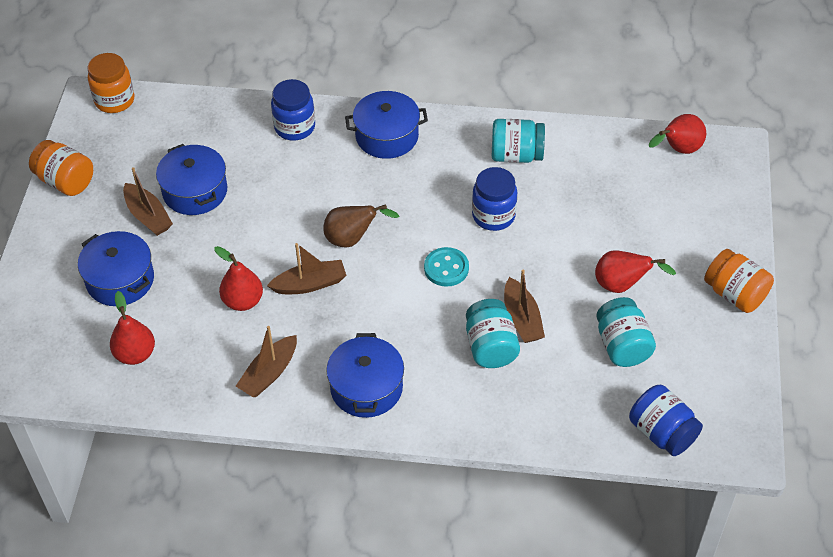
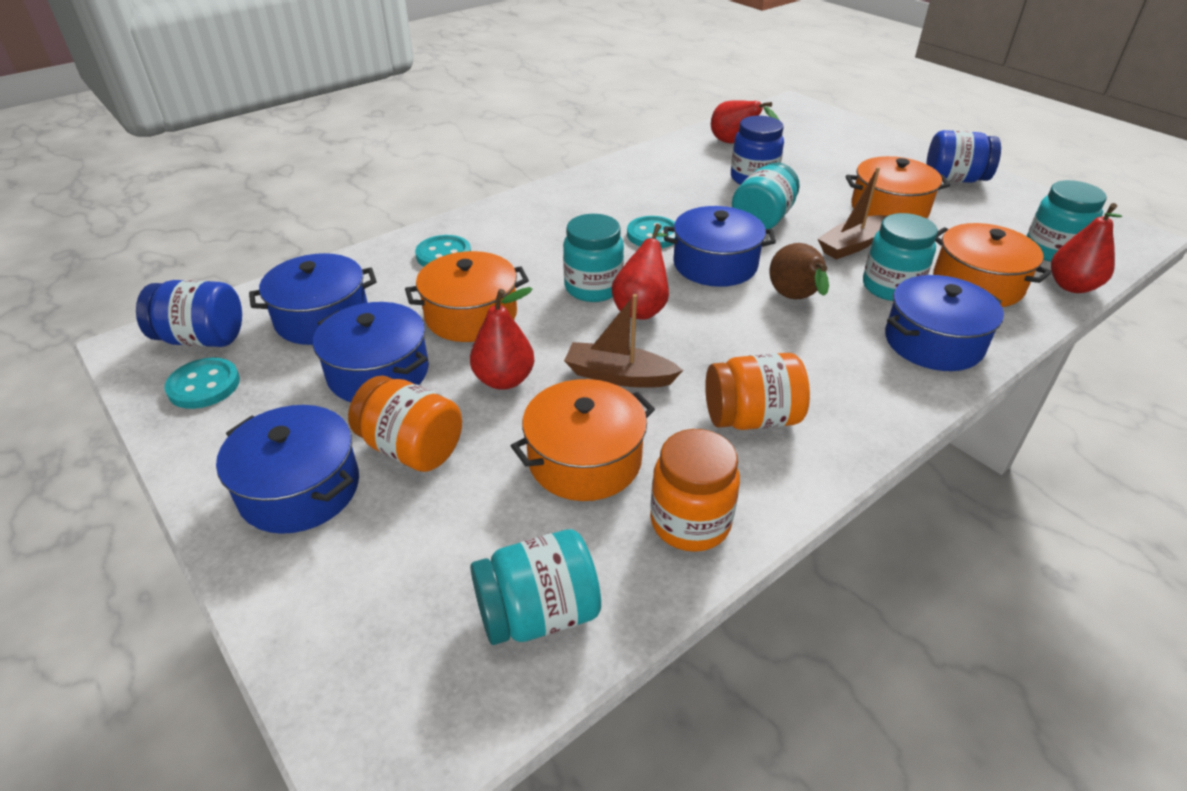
blue pot: [78,231,154,306] [156,144,228,215] [326,333,404,418] [345,91,428,159] = 4 -> [216,405,359,534] [249,253,377,345] [313,302,429,402] [664,206,776,287] [885,275,1004,371] = 5
brown boat: [123,167,173,236] [236,326,297,397] [267,243,347,294] [504,269,545,343] = 4 -> [564,294,683,388] [818,167,887,259] = 2
orange pot: none = 0 -> [405,251,529,342] [511,379,655,501] [845,156,950,218] [933,223,1052,307] = 4
turquoise button: [424,247,469,287] = 1 -> [165,358,240,409] [415,235,471,267] [627,216,675,248] = 3
turquoise jar: [466,299,520,368] [492,119,545,163] [596,297,656,367] = 3 -> [470,529,601,645] [563,214,624,302] [732,162,800,229] [863,213,938,301] [1027,180,1107,262] = 5

